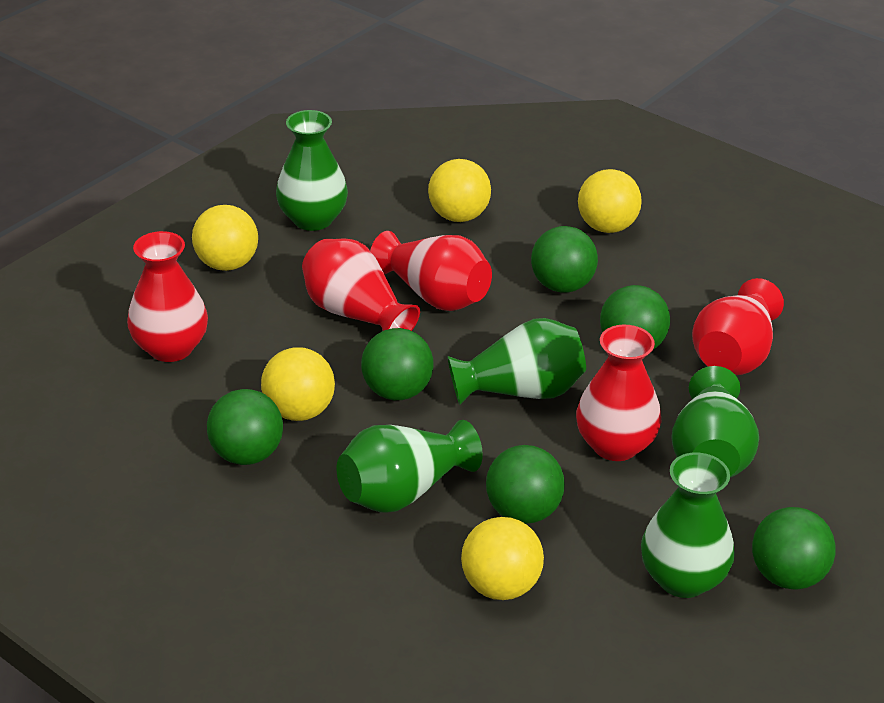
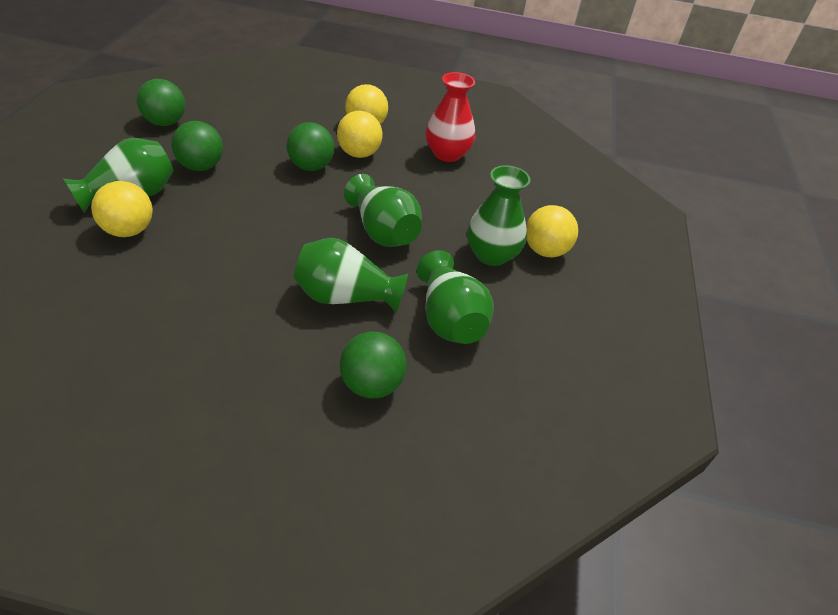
green ball: [207,389,283,465] [361,328,434,400] [486,445,565,524] [531,226,598,293] [600,285,670,350] [752,507,836,590] = 6 -> [137,79,185,126] [171,121,223,171] [286,122,335,171] [340,332,407,399] = 4
red vase: [127,231,208,362] [302,238,420,331] [370,231,492,311] [576,324,662,461] [692,278,784,375] = 5 -> [426,72,475,162] = 1
yellow ball: [192,205,258,271] [261,347,335,421] [428,159,491,222] [461,517,544,600] [578,169,642,233] = 5 -> [91,181,153,237] [337,111,383,158] [345,84,388,124] [526,205,578,257] = 4

